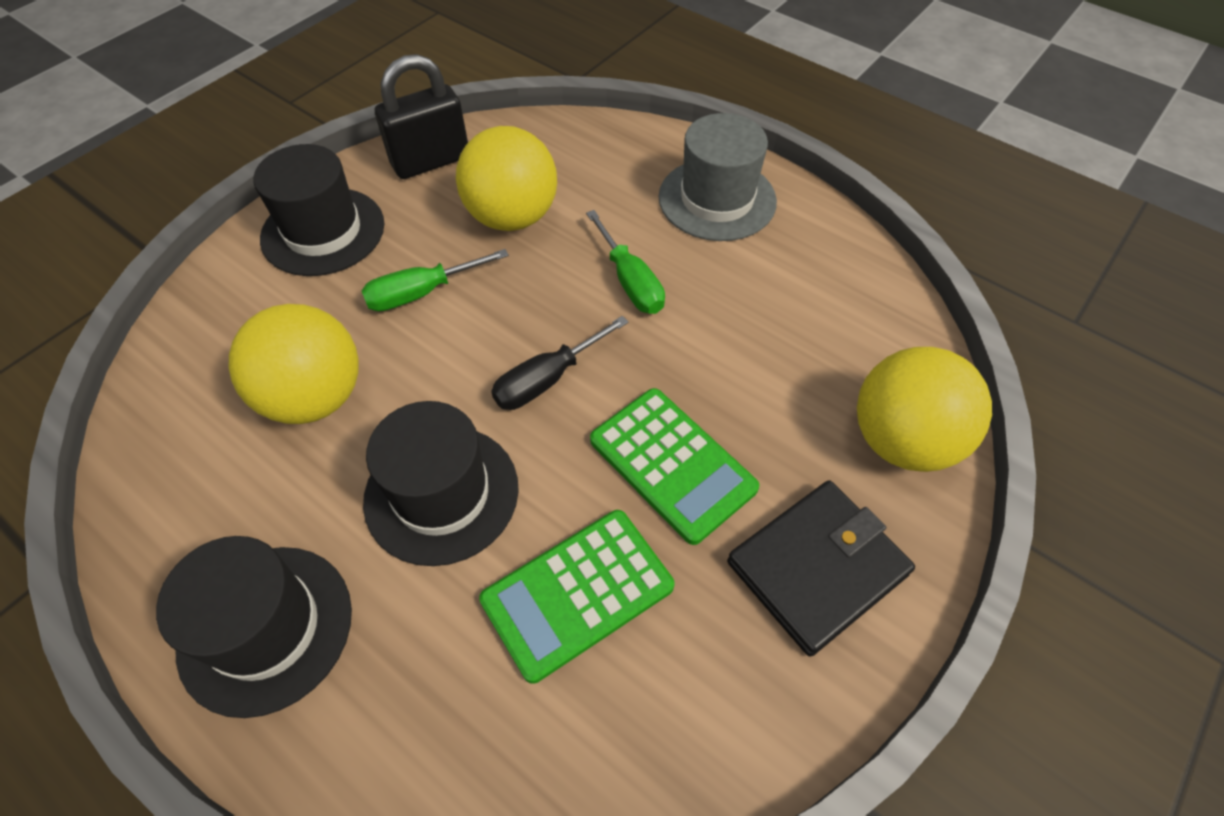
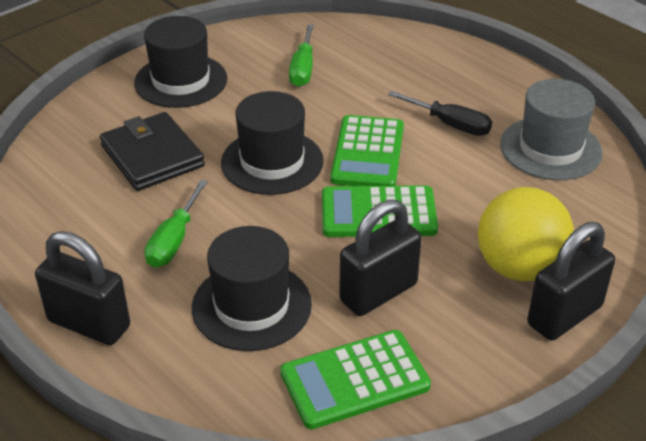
black padlock: [375,54,468,179] = 1 -> [35,231,130,345] [339,200,422,316] [527,222,615,341] = 3
green calculator: [479,510,675,684] [590,388,759,545] = 2 -> [280,330,431,429] [322,185,438,237] [330,115,404,186] = 3
yellow ball: [229,304,359,424] [456,126,557,231] [857,347,992,472] = 3 -> [478,187,574,282] = 1

